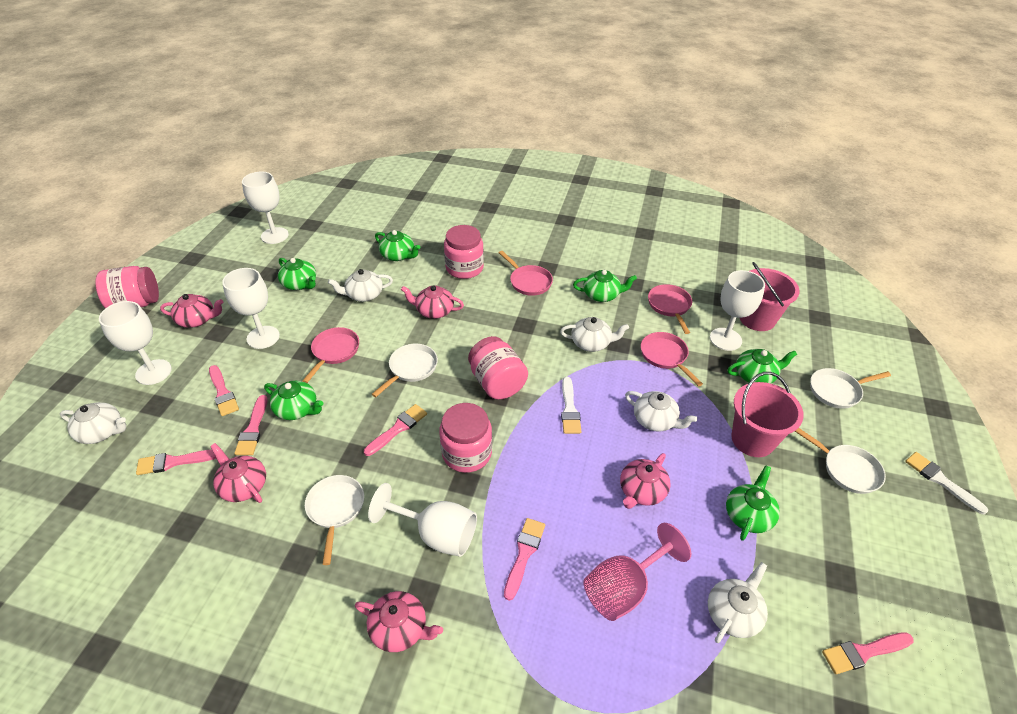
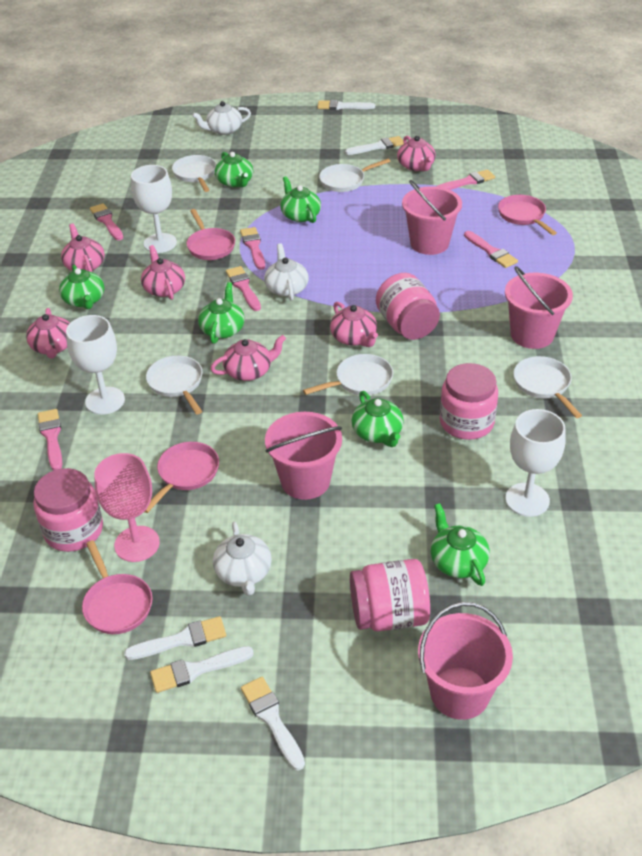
pink bucket: [731,372,804,457] [740,262,800,331] = 2 -> [265,412,342,500] [402,180,462,255] [418,602,513,720] [505,266,573,349] = 4
pink teapot: [160,294,223,328] [210,443,266,503] [355,591,443,652] [401,285,464,319] [620,453,671,509] = 5 -> [26,308,70,359] [61,223,105,272] [141,245,185,300] [210,335,286,381] [330,302,378,347] [397,136,436,171] = 6
white brush: [561,377,581,434] [905,452,988,514] = 2 -> [124,616,226,660] [150,646,254,693] [241,677,305,770] [317,100,375,110] [345,136,404,155] = 5
white goblet: [99,301,172,385] [222,268,280,349] [242,172,289,244] [368,483,477,557] [710,270,765,351] = 5 -> [66,315,125,415] [131,165,177,253] [505,409,566,517] = 3
white pan: [305,475,364,565] [372,344,438,397] [795,428,886,494] [810,368,891,409] = 4 -> [146,355,203,415] [172,155,216,192] [303,354,393,395] [319,159,391,192] [513,356,582,418] = 5
white teapot: [60,402,126,444] [328,269,393,302] [560,317,629,352] [625,391,697,432] [708,562,768,643] = 5 -> [192,101,251,135] [213,522,272,596] [264,243,309,300] = 3

